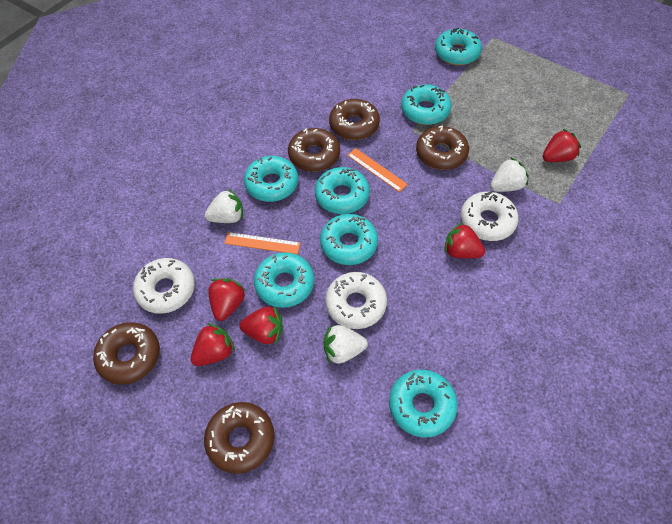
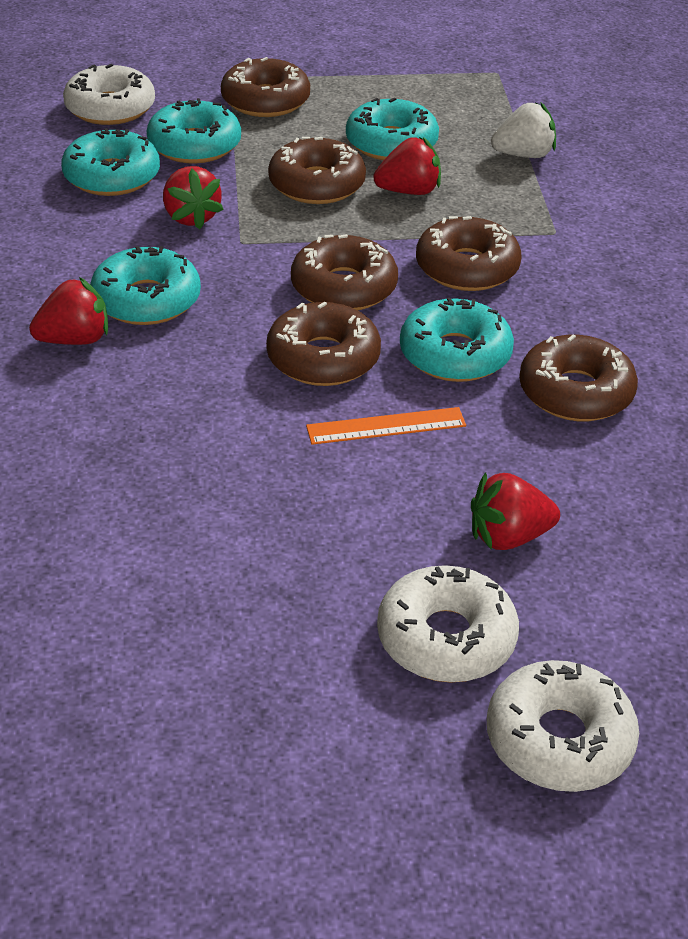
brown donut: [93,322,160,385] [204,402,274,474] [288,128,340,172] [329,99,380,140] [416,126,469,170] = 5 -> [221,57,310,117] [266,302,381,386] [268,137,366,204] [291,234,398,311] [416,216,522,291] [519,334,638,421] = 6
orange ruler: [225,232,301,254] [347,148,408,192] = 2 -> [306,407,466,445] = 1
red strawberry: [191,323,235,366] [208,278,246,321] [239,306,283,345] [444,222,485,258] [543,129,581,162] = 5 -> [29,277,108,345] [163,166,224,230] [373,137,441,195] [471,472,560,550] = 4
turquoise donut: [244,156,298,202] [254,252,314,308] [315,167,370,214] [320,214,378,265] [389,370,458,437] [401,84,451,125] [435,27,482,65] = 7 -> [61,128,160,196] [90,246,201,325] [147,98,241,164] [346,98,439,160] [400,298,514,382] = 5
white strawberry: [205,188,243,223] [324,325,368,364] [490,157,529,192] = 3 -> [491,103,556,158] = 1

